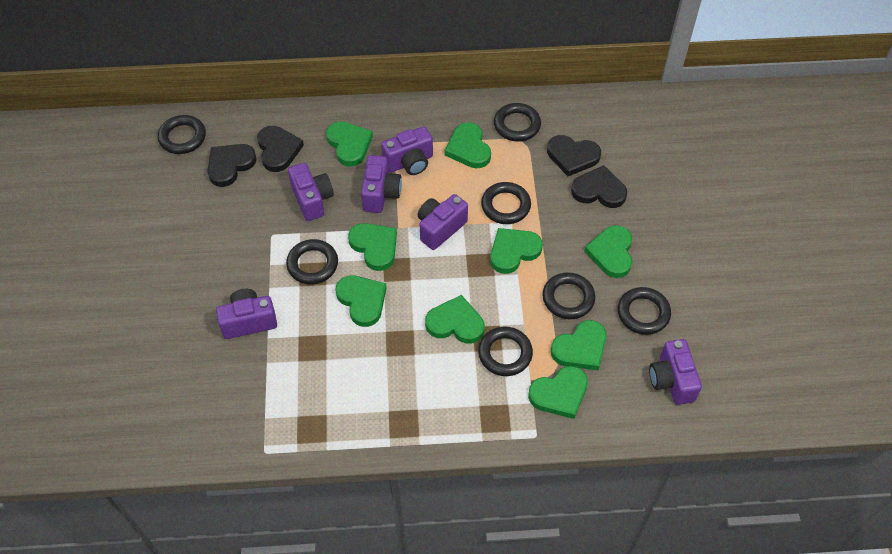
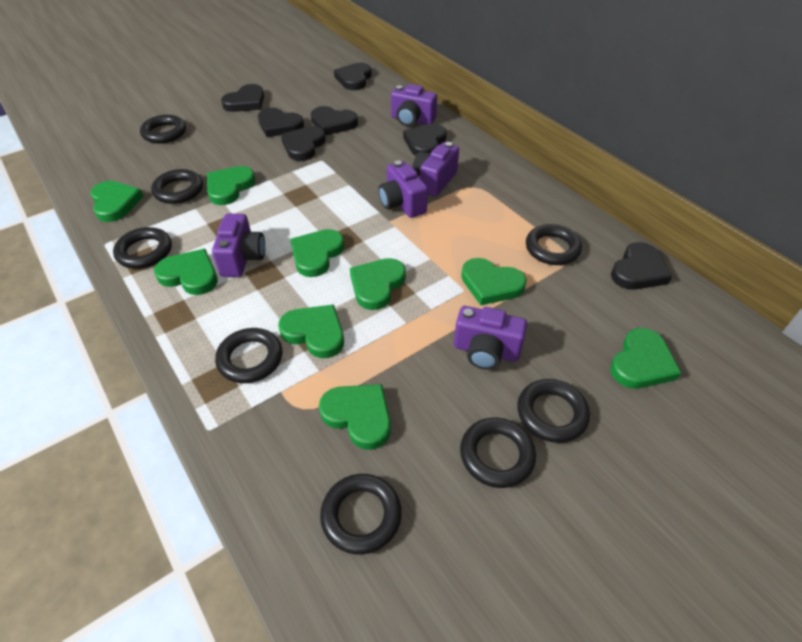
black heart: [207,144,257,187] [257,126,304,172] [547,135,601,176] [571,165,627,208] = 4 -> [221,84,264,112] [258,108,304,137] [281,126,326,161] [311,106,358,135] [334,63,372,90] [403,124,447,156] [611,242,672,290] = 7
black ring: [158,115,206,154] [286,239,338,284] [478,327,533,376] [481,182,531,224] [494,103,541,142] [542,272,596,319] [618,287,671,335] = 7 -> [113,227,172,269] [140,115,186,144] [151,169,203,204] [215,328,282,383] [320,474,402,555] [460,417,536,488] [517,379,590,443] [526,224,582,265] = 8
purple camera: [216,289,277,339] [288,163,334,221] [361,155,402,213] [381,126,433,175] [418,194,468,250] [649,339,702,405] = 6 -> [212,214,265,277] [378,161,428,218] [391,84,437,126] [413,142,459,197] [454,306,527,370] = 5

